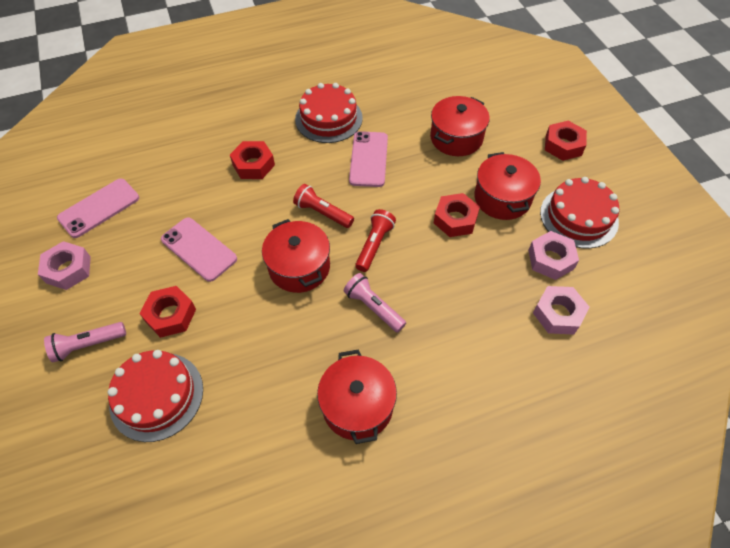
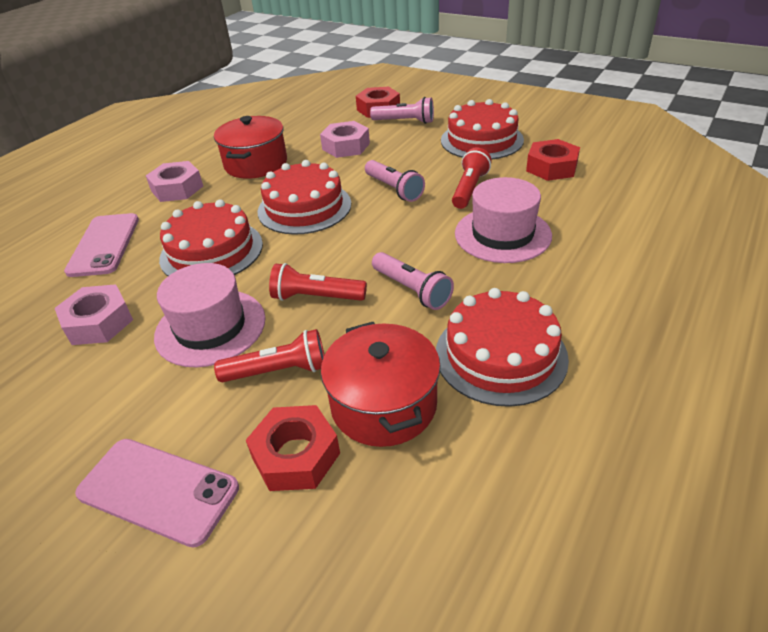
pink flashlight: [44,322,126,363] [344,273,406,333] = 2 -> [365,160,425,202] [370,97,434,124] [372,252,454,310] = 3
pink hat: none = 0 -> [154,263,266,367] [455,177,552,263] = 2
pink phone: [57,179,139,238] [161,218,237,282] [349,131,388,187] = 3 -> [64,213,139,277] [75,439,239,548] = 2
red cake: [107,350,203,442] [295,83,363,143] [540,177,619,249] = 3 -> [159,199,263,276] [258,160,351,235] [436,288,569,407] [441,99,524,160] = 4
red flashlight: [293,184,354,228] [355,209,396,272] = 2 -> [214,329,324,382] [269,263,367,301] [452,148,492,209] = 3
red nut: [139,286,196,338] [230,141,275,179] [434,193,480,237] [545,121,587,161] = 4 -> [246,405,340,491] [356,87,400,118] [526,139,580,181] = 3
red pot: [262,219,330,293] [317,349,397,444] [430,96,490,156] [474,152,541,220] = 4 -> [214,116,287,179] [321,322,441,447] = 2

